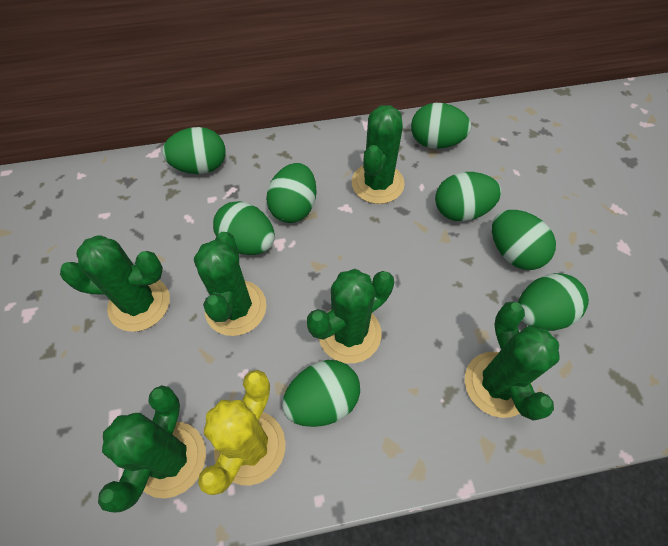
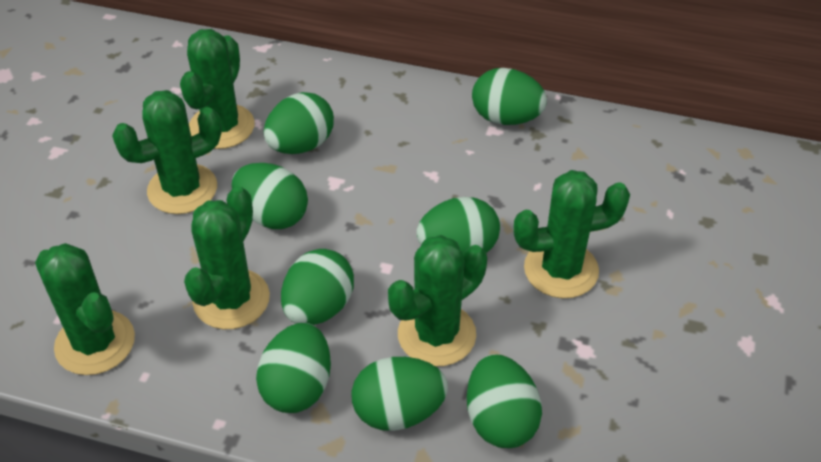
yellow cactus: [198,370,286,495] = 1 -> none = 0

